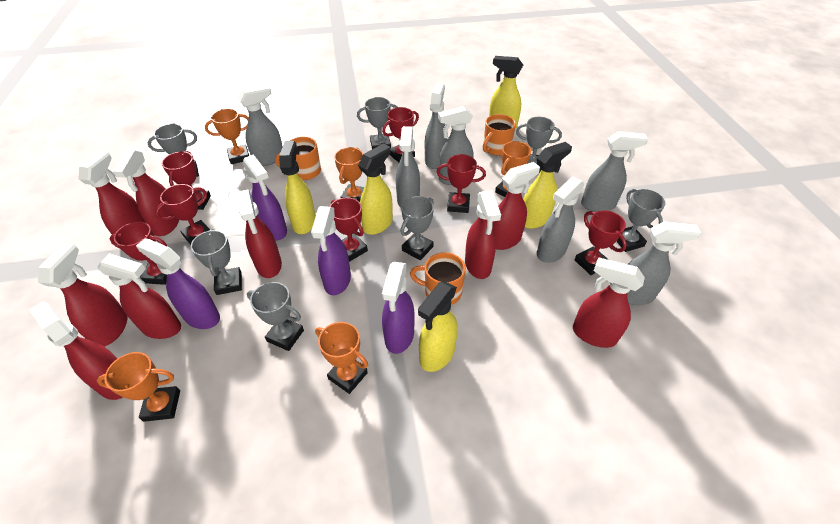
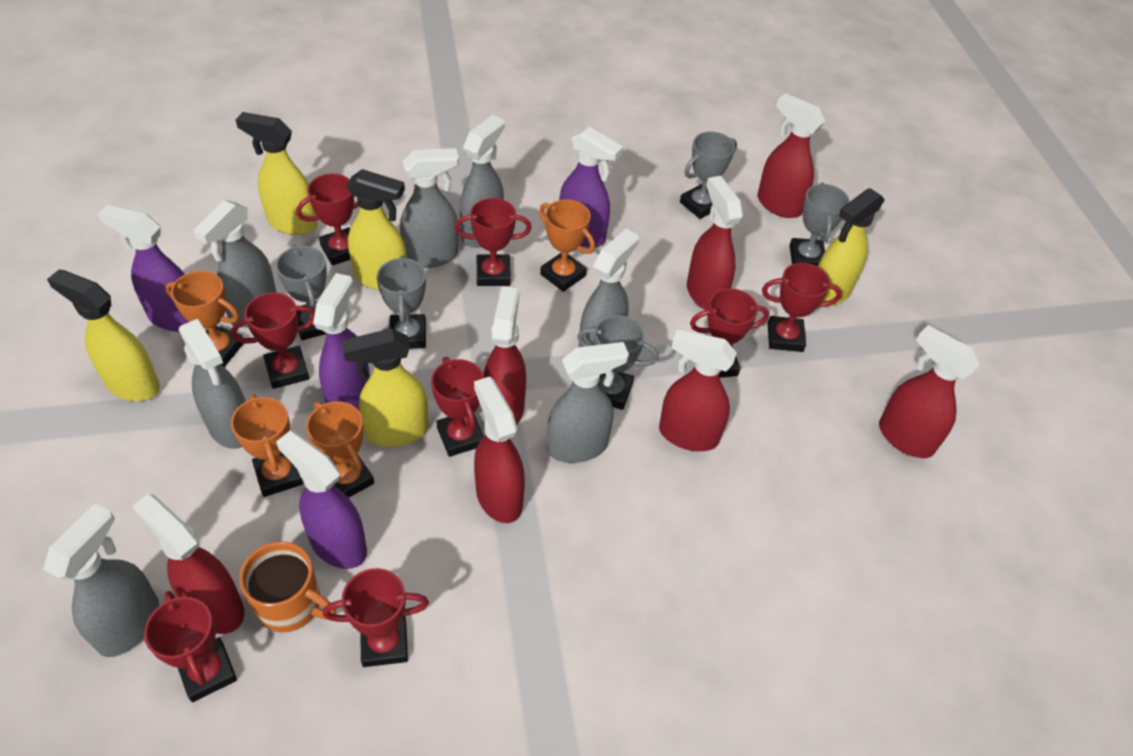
grey trophy: [147,124,199,177] [191,229,242,295] [247,282,304,351] [357,97,397,149] [400,196,434,260] [516,117,562,173] [616,189,666,252] = 7 -> [276,245,327,340] [376,256,426,349] [577,315,658,410] [680,132,737,219] [789,182,850,267] = 5
orange mug: [275,137,321,180] [410,252,466,305] [483,114,516,155] = 3 -> [239,541,336,633] = 1
orange trophy: [97,352,180,422] [205,108,249,164] [315,322,368,394] [334,147,364,202] [495,141,531,197] = 5 -> [165,271,244,367] [231,394,303,497] [306,401,374,498] [539,199,595,292] = 4
red spray bottle: [29,302,123,400] [38,243,128,346] [79,151,146,235] [97,253,181,339] [113,150,179,236] [236,189,282,278] [465,190,501,279] [493,162,540,250] [573,257,645,348] = 9 -> [132,494,244,634] [474,376,525,523] [484,287,526,425] [659,329,737,451] [687,176,743,310] [757,93,825,218] [879,325,979,458] = 7
red trophy: [110,222,167,285] [155,184,210,245] [162,151,211,210] [329,197,368,262] [382,107,419,163] [436,154,486,213] [574,210,627,275] = 7 -> [144,591,237,702] [231,293,315,389] [296,173,359,266] [323,568,429,667] [431,357,484,457] [455,198,532,286] [690,288,769,378] [762,263,842,352] = 8

